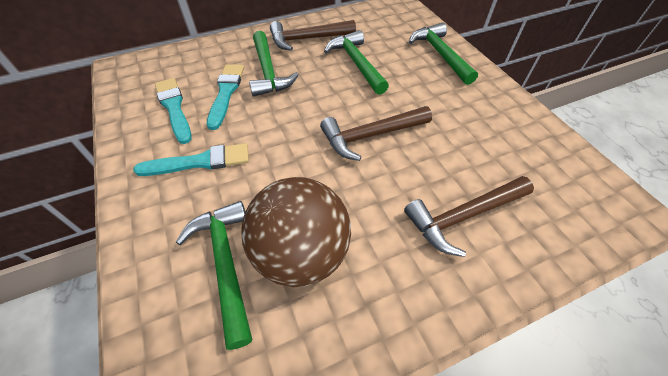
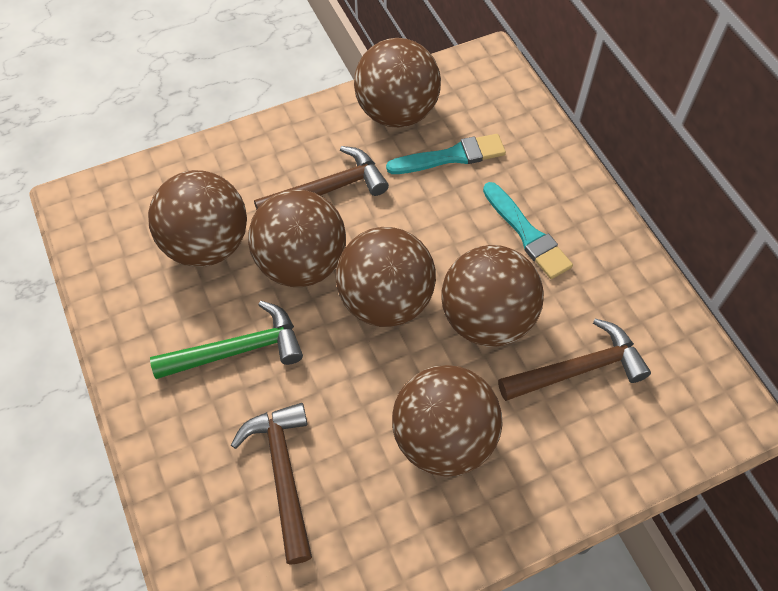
brown ball: [242,177,351,287] = 1 -> [148,170,247,267] [248,190,346,287] [336,227,436,327] [354,38,441,128] [392,365,502,477] [441,245,544,347] = 6
green hammer: [176,201,252,350] [249,31,299,97] [324,30,389,95] [409,23,478,85] = 4 -> [150,301,303,379] = 1
turquoise brush: [133,143,249,176] [155,78,192,144] [207,64,244,130] = 3 -> [386,134,506,174] [483,182,573,279] = 2

